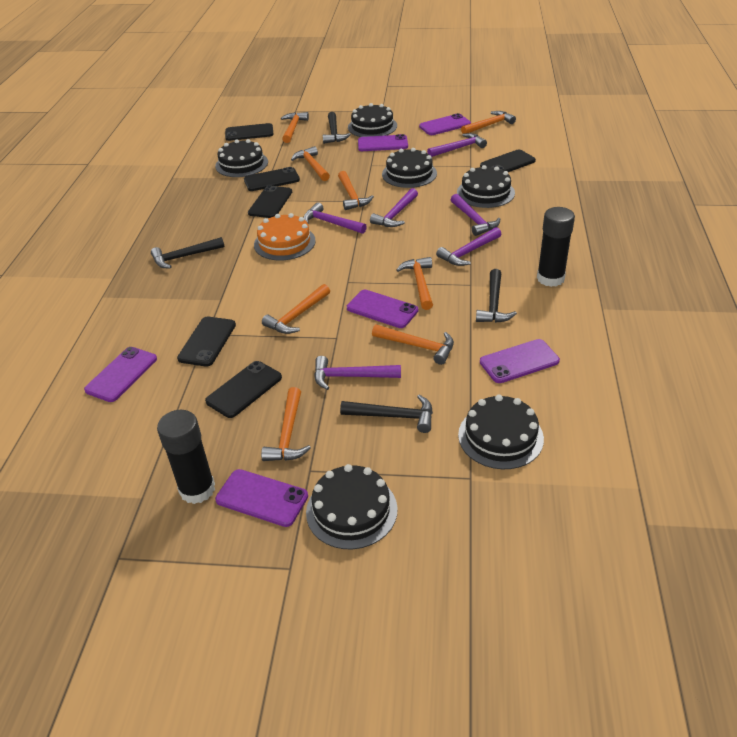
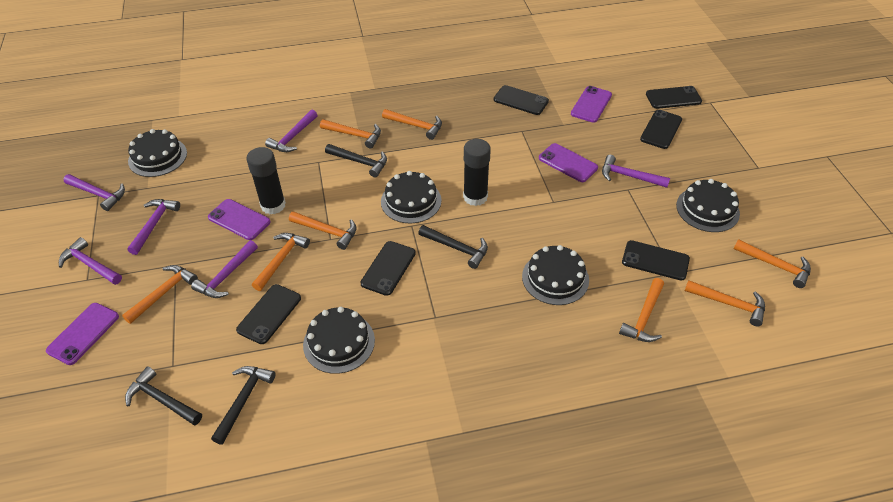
black cake: [215,139,268,177] [306,464,398,549] [348,103,397,137] [382,148,437,188] [457,165,515,208] [458,395,544,469] = 6 -> [128,129,187,177] [303,307,375,374] [381,171,442,223] [522,245,589,305] [676,179,740,232] = 5
orange cake: [254,213,316,260] = 1 -> none = 0
purple phone: [84,347,157,402] [215,469,308,527] [347,290,418,328] [358,134,408,151] [419,113,471,135] [480,339,560,383] = 6 -> [46,303,119,365] [208,199,271,240] [539,143,598,182] [571,86,612,123] = 4

